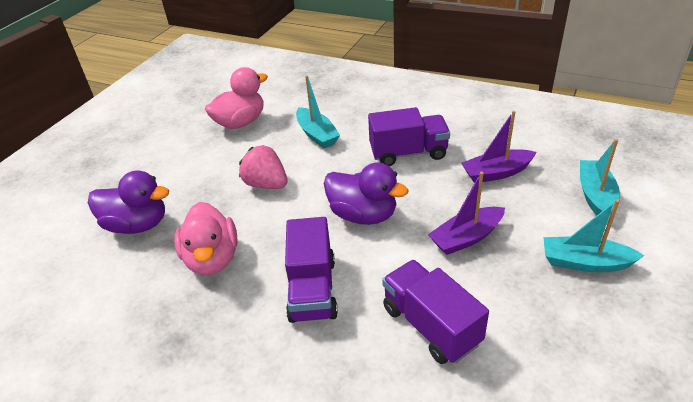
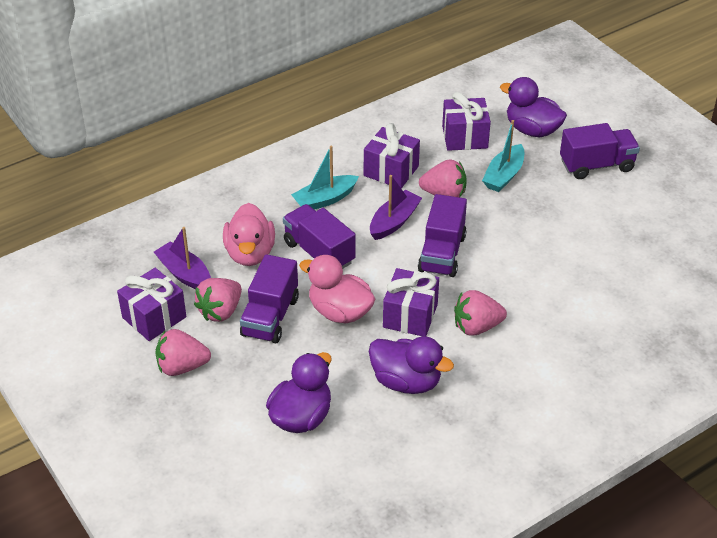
pink strawberry: [239,145,288,189] = 1 -> [155,329,211,376] [194,278,242,322] [419,159,467,197] [454,290,507,336] = 4
purple duck: [88,170,169,234] [324,162,408,225] = 2 -> [266,352,332,433] [369,336,454,394] [500,77,567,137] = 3
purple gift: none = 0 -> [117,268,186,341] [364,123,420,188] [383,268,439,336] [442,92,491,151] = 4
purple truck: [285,217,338,323] [368,107,450,166] [382,260,489,364] = 3 -> [240,254,299,343] [283,204,356,269] [418,194,467,277] [560,123,640,179] = 4
turquoise boat: [296,75,340,148] [543,199,645,272] [580,139,620,216] = 3 -> [291,146,359,210] [482,120,524,192] = 2

